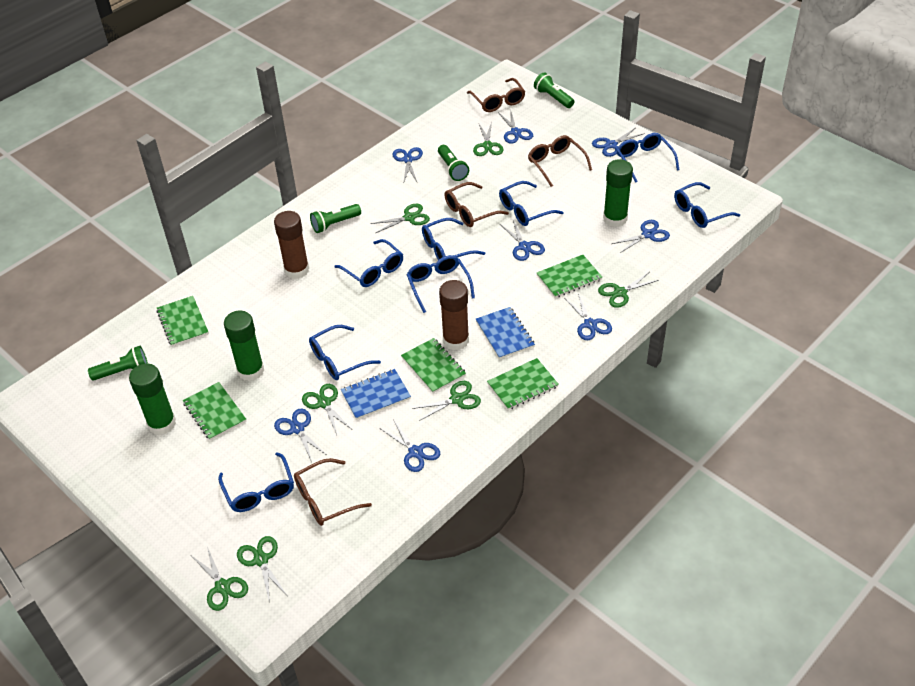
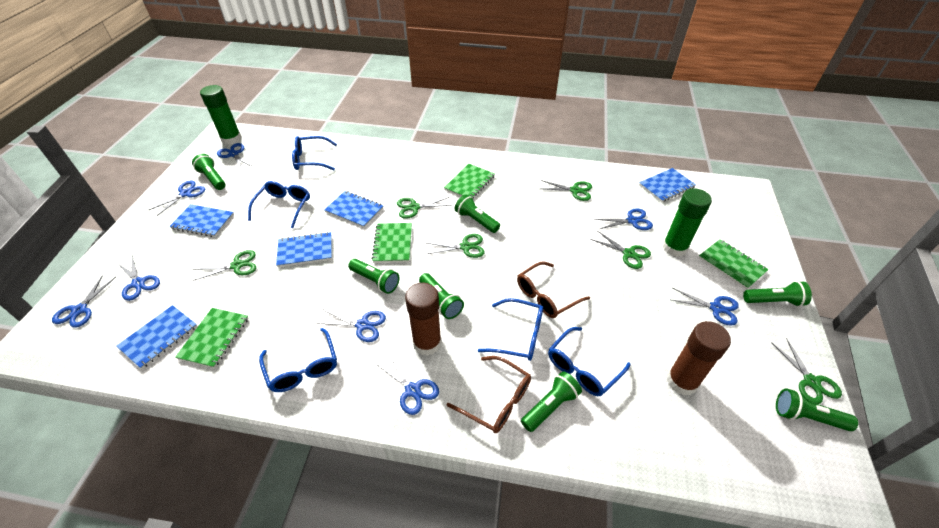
blue glasses: [218,452,294,512] [309,325,381,380] [334,239,403,287] [406,255,475,313] [422,218,485,260] [499,181,563,226] [617,133,680,183] [674,182,740,228] = 8 -> [248,181,310,228] [259,328,337,392] [292,136,337,170] [478,298,543,361] [548,327,631,396] = 5
blue notebook: [341,369,411,420] [476,307,535,359] = 2 -> [116,305,198,369] [169,204,234,237] [276,232,332,267] [324,191,383,228] [639,168,696,202] = 5
brown glasses: [294,458,372,526] [444,182,509,227] [467,78,525,112] [528,135,592,187] = 4 -> [447,356,531,433] [517,261,590,318] = 2
green flashlight: [88,346,148,381] [310,204,361,233] [438,145,469,181] [534,72,574,108] = 4 -> [192,154,225,190] [348,259,399,294] [419,273,464,319] [454,194,500,233] [521,371,582,432] [743,281,812,307] [776,388,858,431] = 7
green glue stick: [129,364,176,435] [224,311,264,381] [603,159,633,227] = 3 -> [200,85,242,145] [663,189,712,257] = 2
green notebook: [156,296,209,347] [183,382,246,440] [401,338,466,393] [487,358,559,410] [537,255,602,298] = 5 -> [175,308,249,368] [372,223,412,263] [444,164,495,199] [699,239,769,289] = 4
green scissors: [192,547,248,611] [237,536,287,603] [302,384,351,435] [370,204,430,233] [412,381,481,421] [473,122,503,156] [598,272,659,308] = 7 -> [192,250,256,281] [397,197,452,219] [427,234,485,258] [541,180,592,201] [590,231,651,269] [771,338,842,404] = 6

